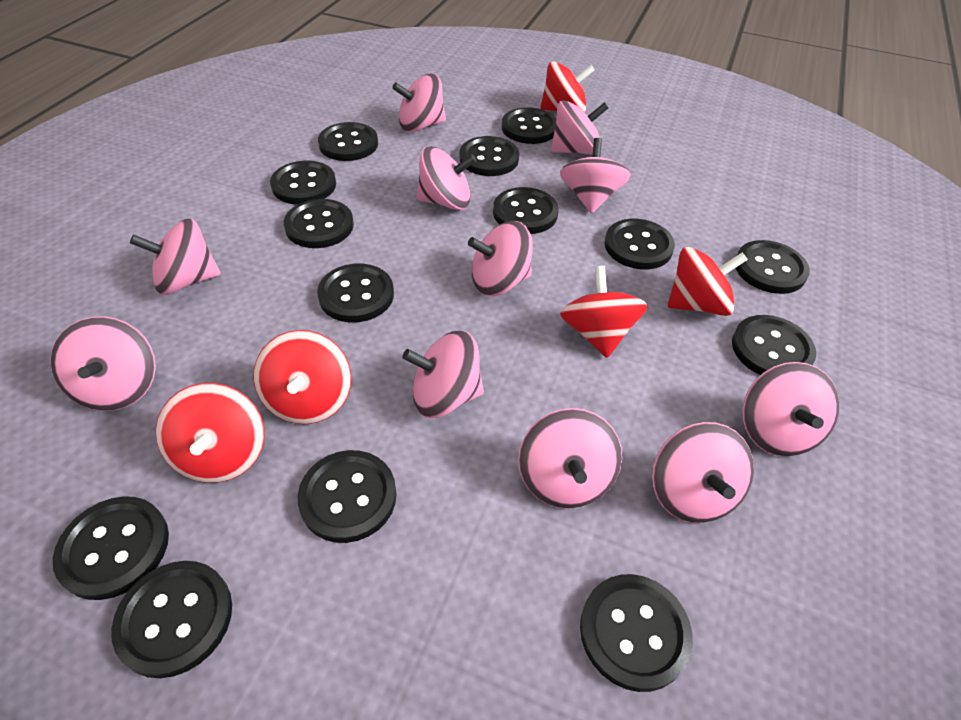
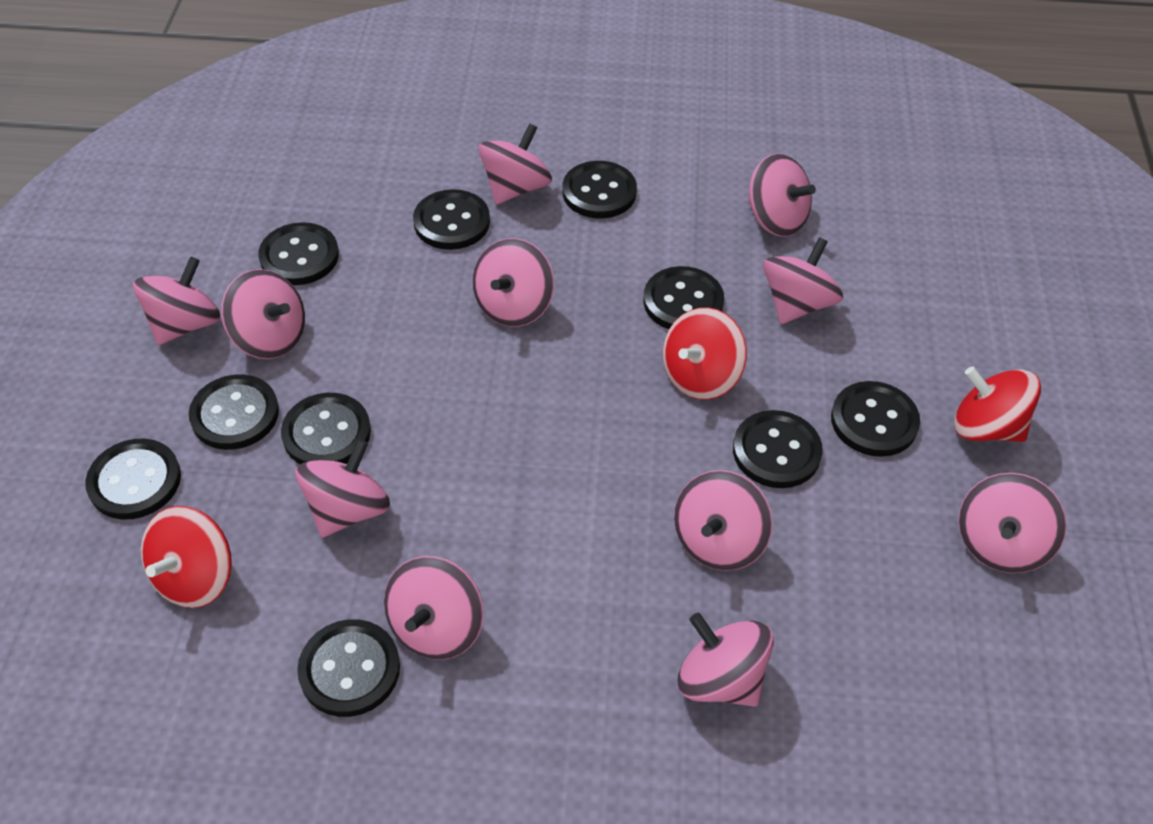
black button: [53,496,169,600] [111,561,232,678] [270,161,336,205] [284,199,354,248] [298,450,397,543] [317,264,394,322] [318,122,378,161] [460,136,519,176] [493,187,559,234] [502,107,556,144] [580,574,693,692] [605,219,675,269] [732,315,816,375] [736,240,810,294] = 14 -> [85,439,181,520] [189,374,279,450] [258,222,339,285] [281,393,371,464] [297,619,400,717] [413,189,490,250] [562,161,637,218] [643,266,724,329] [733,410,823,488] [831,381,920,457] = 10
red spinning top: [156,383,265,483] [254,330,352,424] [540,61,595,112] [560,266,648,358] [668,247,748,316] = 5 -> [141,506,232,608] [663,307,747,400] [954,367,1041,442] = 3

